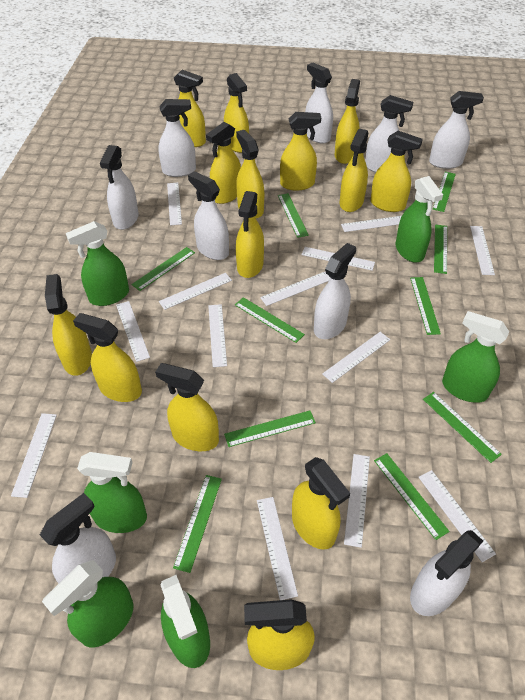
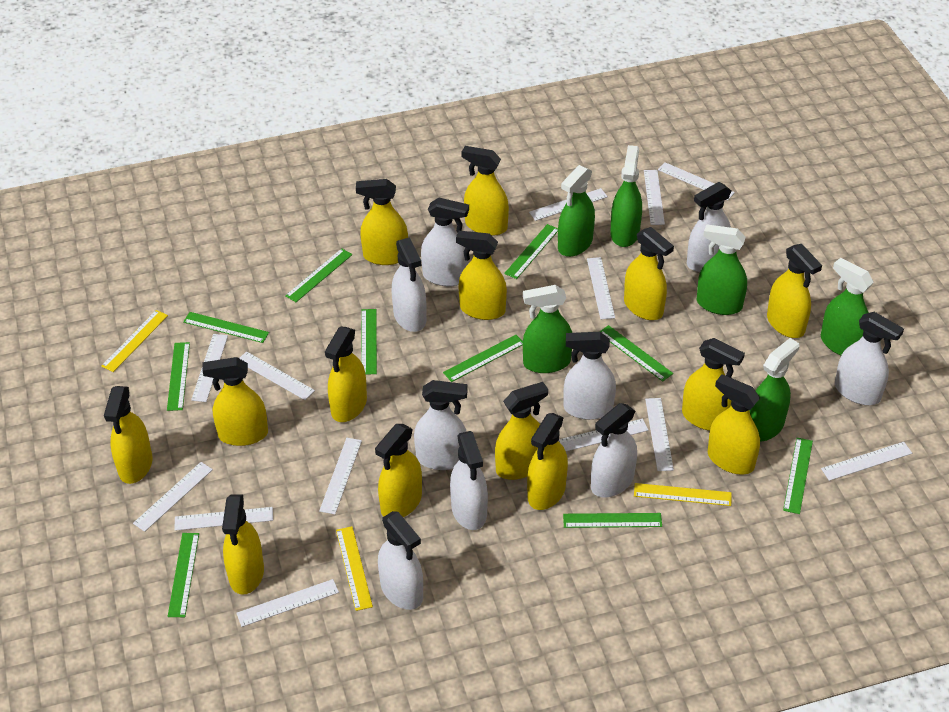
yellow ruler: none = 0 -> [101,310,168,372] [336,526,373,611] [634,483,732,506] = 3

